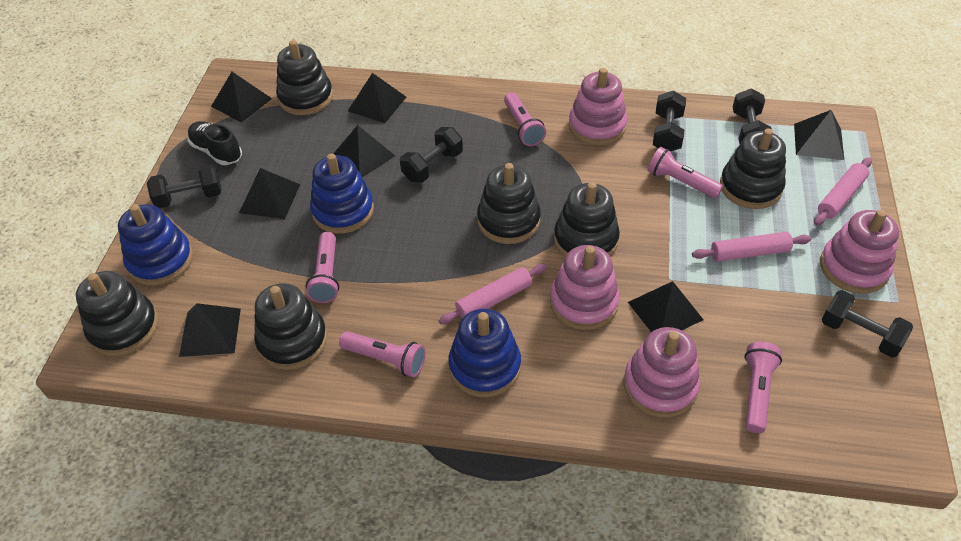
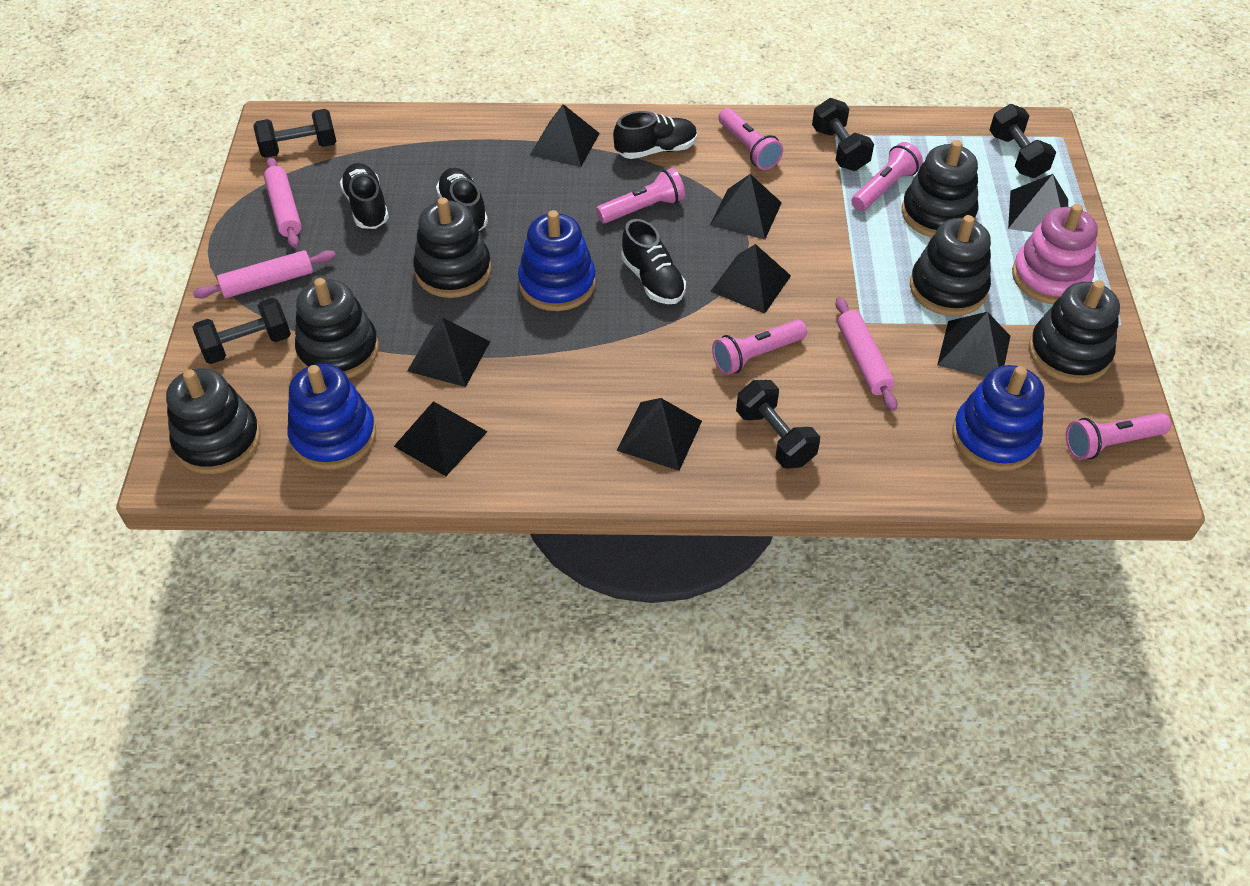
black pyramid: [179,303,241,357] [211,72,272,123] [239,168,300,219] [333,125,395,178] [348,73,406,123] [628,281,703,332] [794,110,844,160] = 7 -> [394,401,488,476] [407,317,490,387] [530,104,600,167] [616,398,702,471] [710,174,782,240] [710,244,791,314] [937,312,1010,377] [1008,174,1068,232] = 8
black shoe: [187,121,242,165] = 1 -> [340,163,389,229] [436,168,488,231] [613,111,697,159] [621,219,686,304] = 4
pink stacking toy: [550,245,619,330] [569,68,627,145] [623,327,700,417] [820,210,899,294] = 4 -> [1012,204,1098,304] = 1

